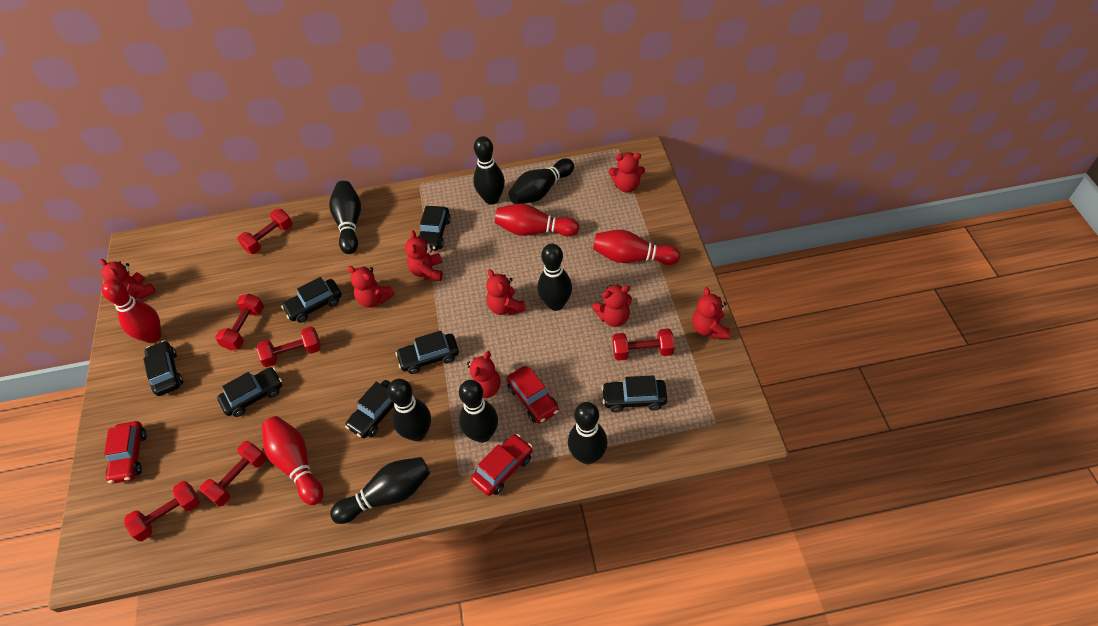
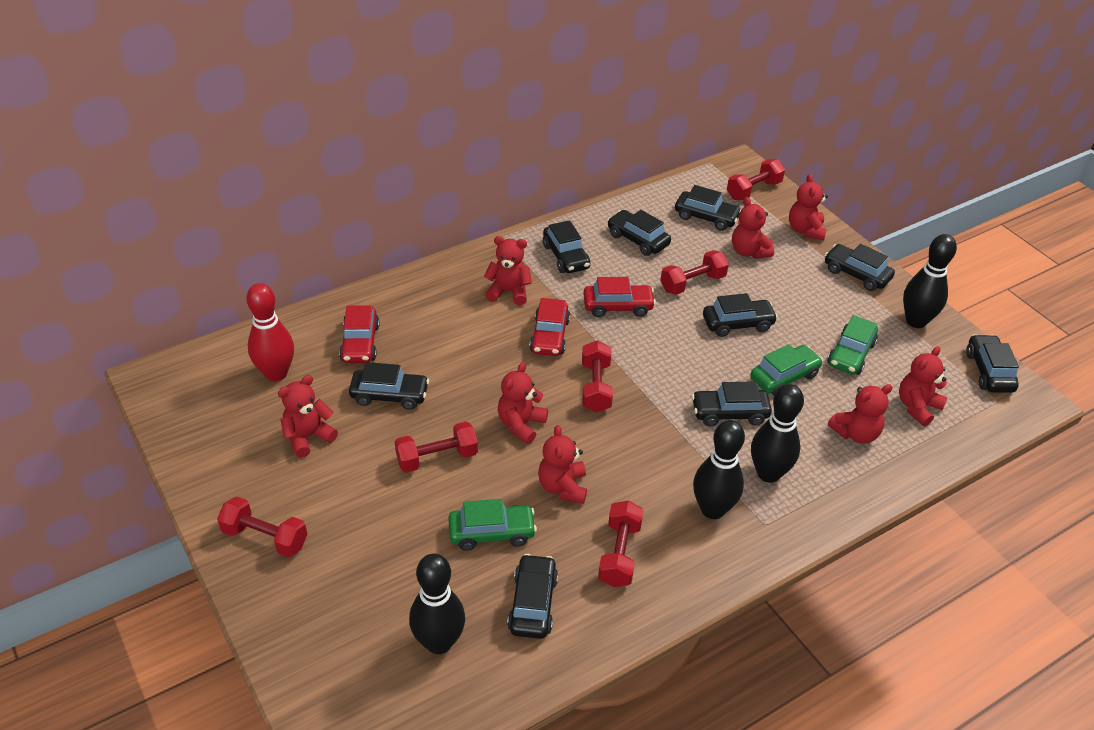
black bowling pin: [329,181,361,254] [330,457,430,524] [387,379,431,441] [459,380,498,443] [473,136,505,205] [508,158,574,204] [537,243,572,311] [568,402,608,465] = 8 -> [409,554,465,654] [693,420,745,519] [751,384,804,483] [903,234,957,328] = 4
black car: [143,340,183,396] [217,367,282,417] [281,277,342,323] [345,380,394,438] [396,331,459,374] [418,206,451,251] [602,375,667,413] = 7 -> [349,362,429,410] [507,554,558,639] [543,220,590,273] [607,210,671,256] [675,185,742,231] [692,382,772,427] [703,293,778,337] [825,244,895,291] [966,334,1019,393] = 9
green car: none = 0 -> [448,499,537,551] [750,344,823,395] [828,315,878,375] = 3
red bowling pin: [102,279,161,343] [262,416,323,505] [495,204,579,237] [593,230,681,265] = 4 -> [246,283,294,382] = 1

